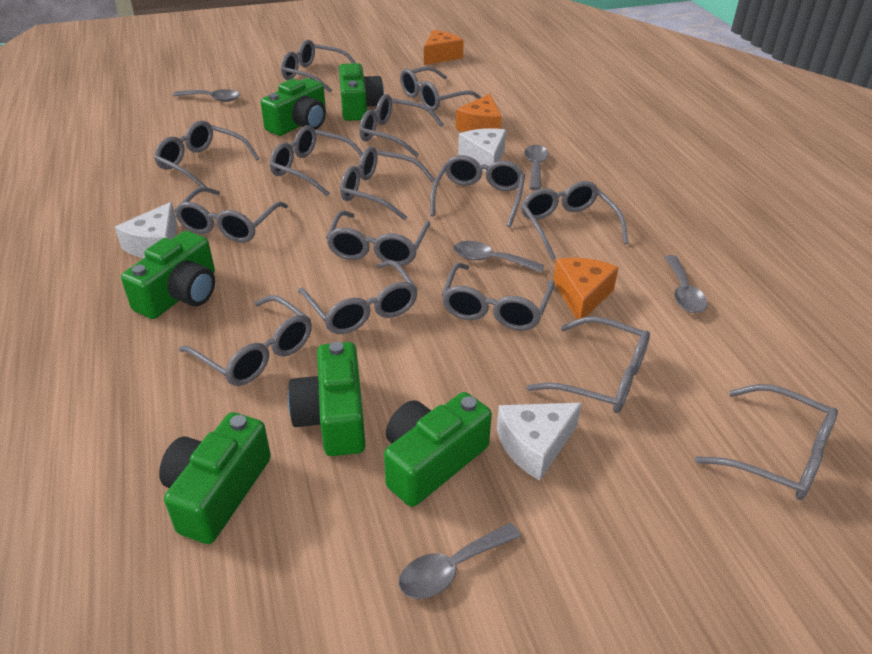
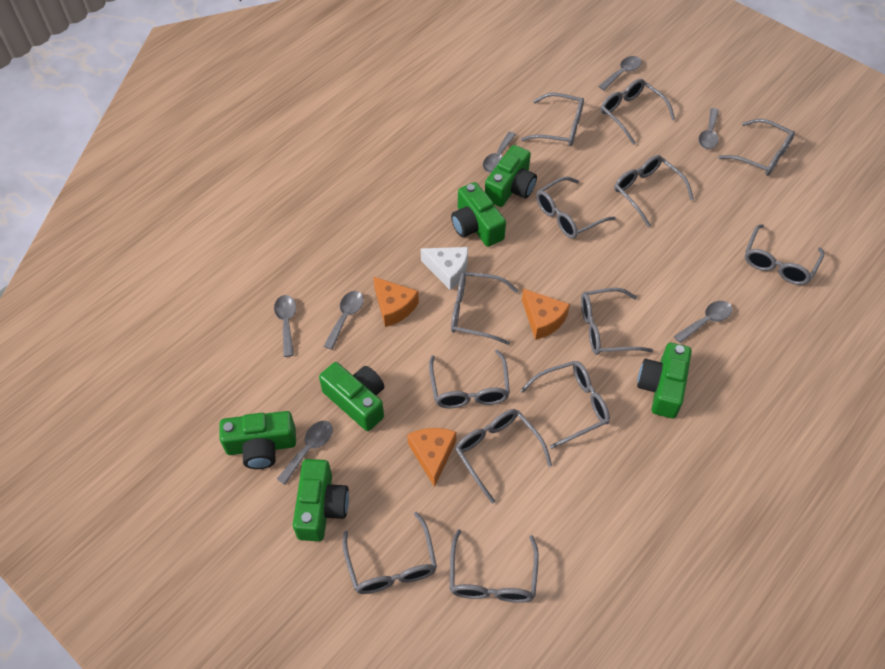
grey glasses: [154,121,259,188] [175,187,288,243] [179,295,312,386] [270,125,363,197] [281,40,356,92] [298,260,418,334] [326,210,430,266] [340,146,435,220] [359,94,444,157] [400,66,482,111] [430,155,525,227] [441,263,555,331] [521,181,629,260] [527,316,650,413] [695,384,838,500] = 15 -> [342,512,437,594] [429,350,510,408] [450,529,539,603] [451,272,519,345] [455,409,552,504] [520,361,610,449] [521,93,584,146] [536,177,616,239] [581,288,653,355] [601,79,675,145] [614,155,694,227] [718,119,795,176] [745,224,824,285] = 13
grey spoon: [173,89,240,102] [399,523,521,599] [454,241,544,273] [524,145,549,190] [665,255,707,313] = 5 -> [274,295,296,357] [277,421,333,485] [324,291,364,350] [483,132,516,173] [598,56,642,91] [674,301,732,343] [699,108,719,149] = 7
white cheese: [115,202,177,258] [458,128,506,172] [497,403,582,481] = 3 -> [421,247,468,290] = 1

